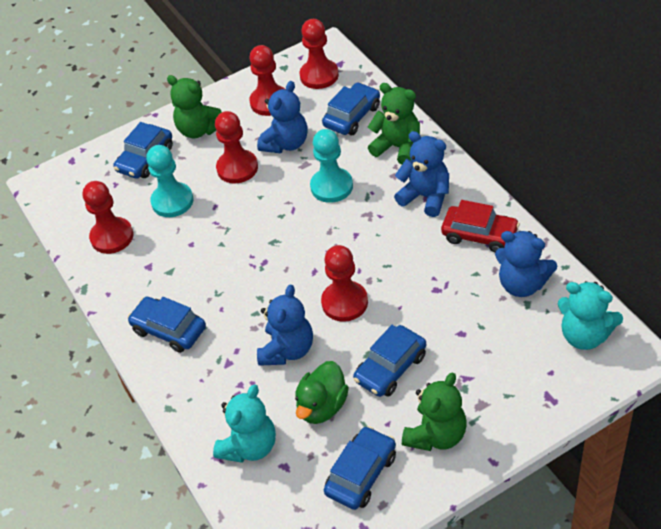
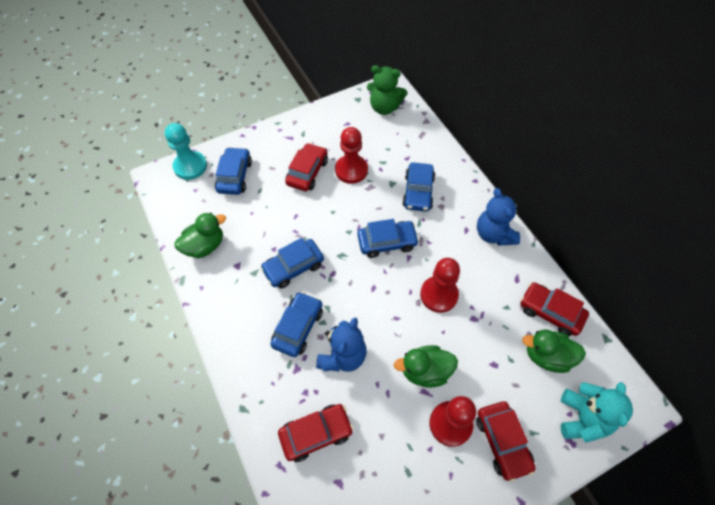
blue teddy bear: [257,81,308,153] [257,285,313,366] [394,131,449,217] [495,231,557,297] = 4 -> [316,318,367,372] [477,188,520,246] = 2
green duck: [295,361,349,424] = 1 -> [174,212,226,258] [394,345,458,388] [522,330,586,373] = 3
green teddy bear: [167,75,222,138] [368,83,420,165] [402,373,467,451] = 3 -> [367,65,407,115] = 1
red car: [441,200,520,252] = 1 -> [278,404,354,462] [285,143,328,191] [476,402,536,482] [521,282,589,336] = 4
red pawn: [83,181,133,254] [215,111,258,183] [249,45,285,116] [300,19,339,89] [321,245,368,322] = 5 -> [335,127,368,184] [420,258,460,313] [429,396,476,447] = 3
turquoise pawn: [146,145,193,217] [310,129,353,203] = 2 -> [165,123,207,180] = 1
turquoise teddy bear: [213,385,276,463] [558,281,623,350] = 2 -> [561,382,633,443] = 1

